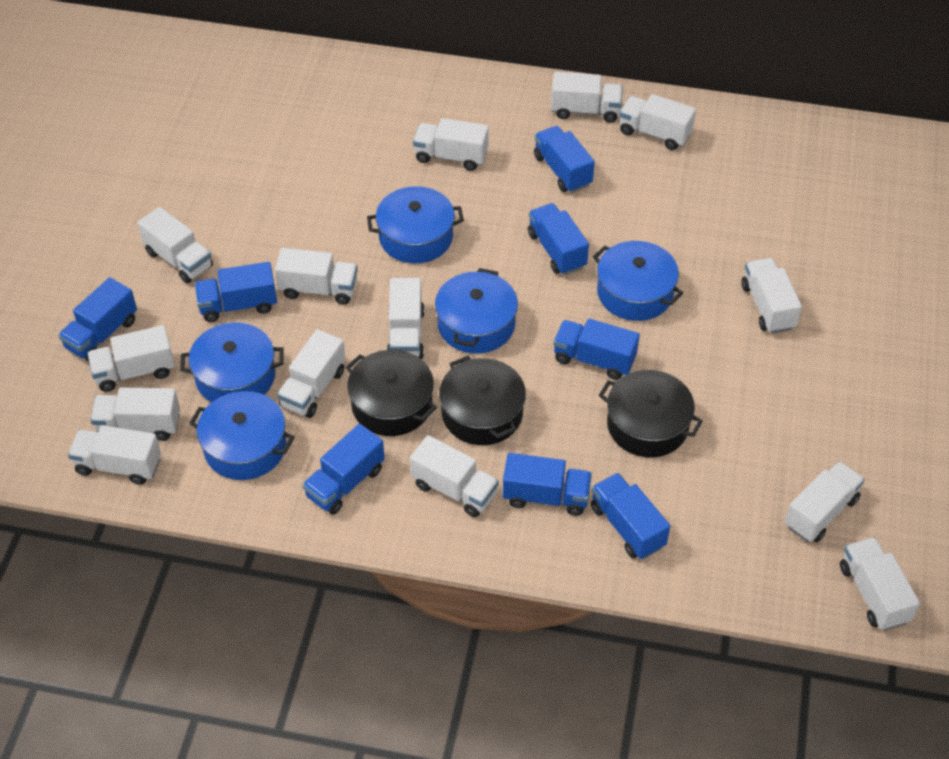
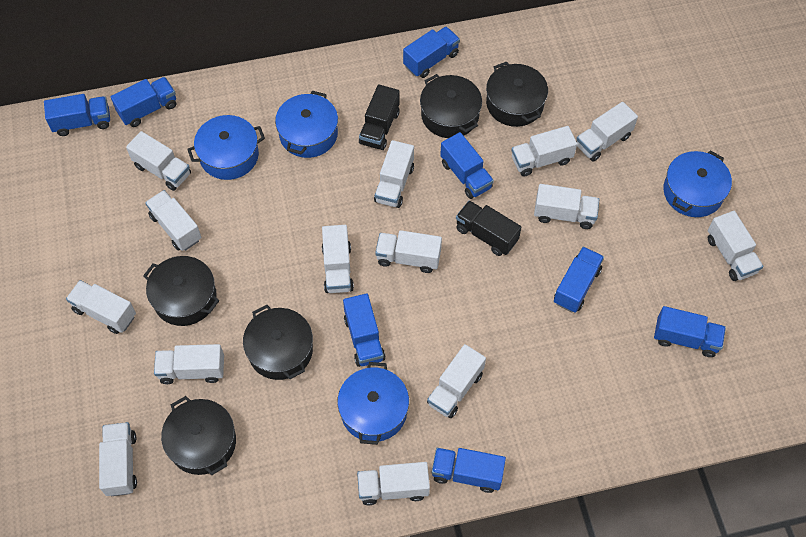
black pot: [346,350,437,436] [439,356,526,445] [599,370,703,457] = 3 -> [143,256,219,326] [161,396,236,475] [243,305,313,380] [420,74,482,138] [486,61,548,127] = 5
black truck: none = 0 -> [359,84,400,150] [456,200,521,256] = 2
blue pot: [180,323,284,402] [189,391,295,480] [367,186,464,264] [435,268,518,354] [593,241,683,321] = 5 -> [187,115,265,180] [275,91,338,158] [337,362,409,445] [663,150,732,217] = 4

